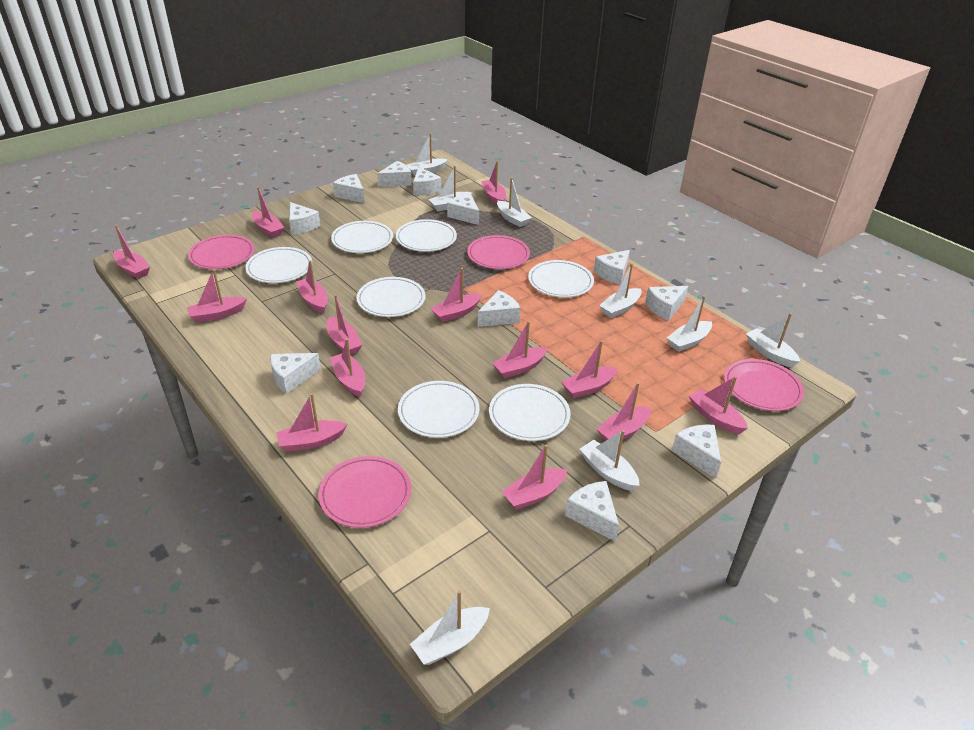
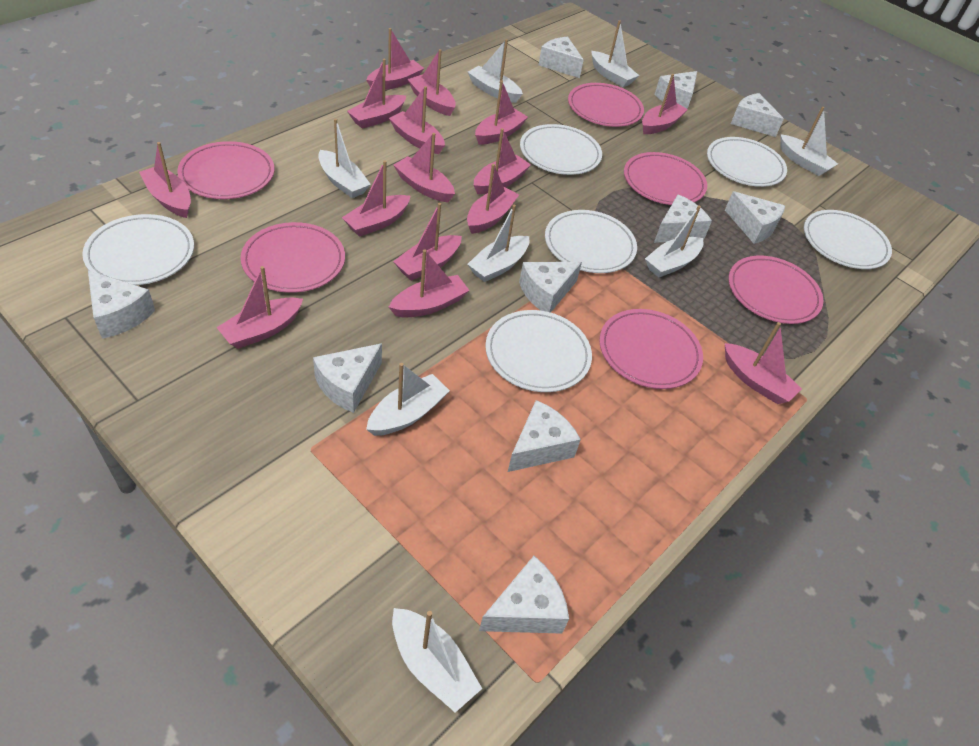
pink boat: [113,225,150,279] [187,269,247,323] [252,187,284,238] [277,393,347,452] [296,260,328,314] [327,294,362,355] [330,339,365,397] [430,268,481,322] [481,161,506,205] [492,321,547,379] [502,445,567,510] [561,340,617,398] [597,382,651,441] [689,376,748,434] = 14 -> [139,142,191,218] [216,266,303,349] [342,160,410,237] [347,59,406,129] [366,28,424,90] [389,86,445,154] [389,249,470,317] [393,203,462,281] [394,133,455,202] [408,49,456,116] [467,164,519,234] [474,128,531,194] [475,80,528,144] [642,74,688,134] [725,322,802,404] = 15
pink plate: [188,235,254,269] [319,456,411,528] [467,235,530,269] [724,359,804,411] = 4 -> [177,141,274,199] [241,222,345,293] [568,83,644,127] [599,309,703,389] [624,152,707,205] [729,256,824,324] = 6
white cheese: [270,353,321,394] [289,202,320,235] [333,174,365,203] [378,161,412,187] [413,167,441,195] [447,194,479,225] [478,290,520,327] [565,481,619,542] [594,250,630,284] [645,286,688,321] [672,425,721,478] = 11 -> [88,271,155,339] [313,343,382,413] [479,556,569,634] [508,400,581,472] [519,262,582,313] [539,37,584,78] [654,71,697,112] [654,195,712,243] [725,191,785,244] [731,93,784,137] = 10
white plate: [245,247,312,283] [331,221,393,253] [357,277,425,317] [396,219,457,252] [398,381,480,438] [489,384,571,441] [528,260,594,297] = 7 -> [82,214,194,285] [485,310,592,392] [520,124,602,175] [545,210,637,273] [707,137,787,187] [804,210,892,269] = 6

